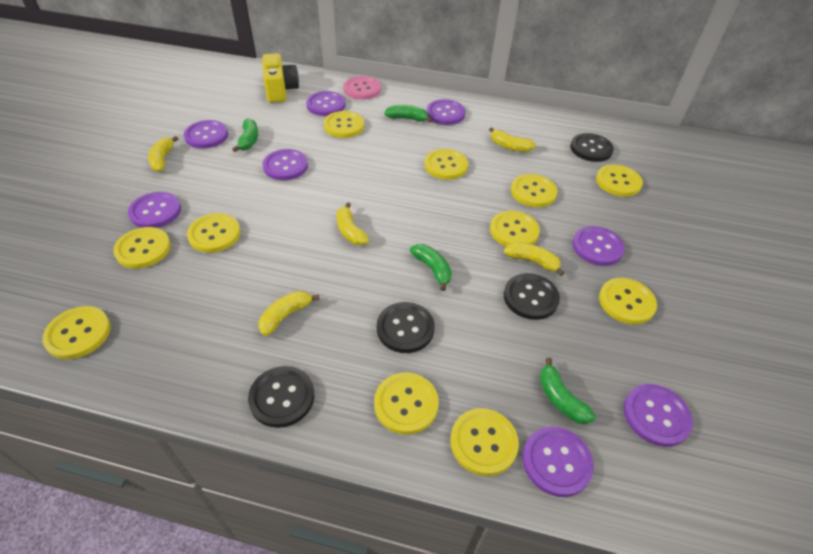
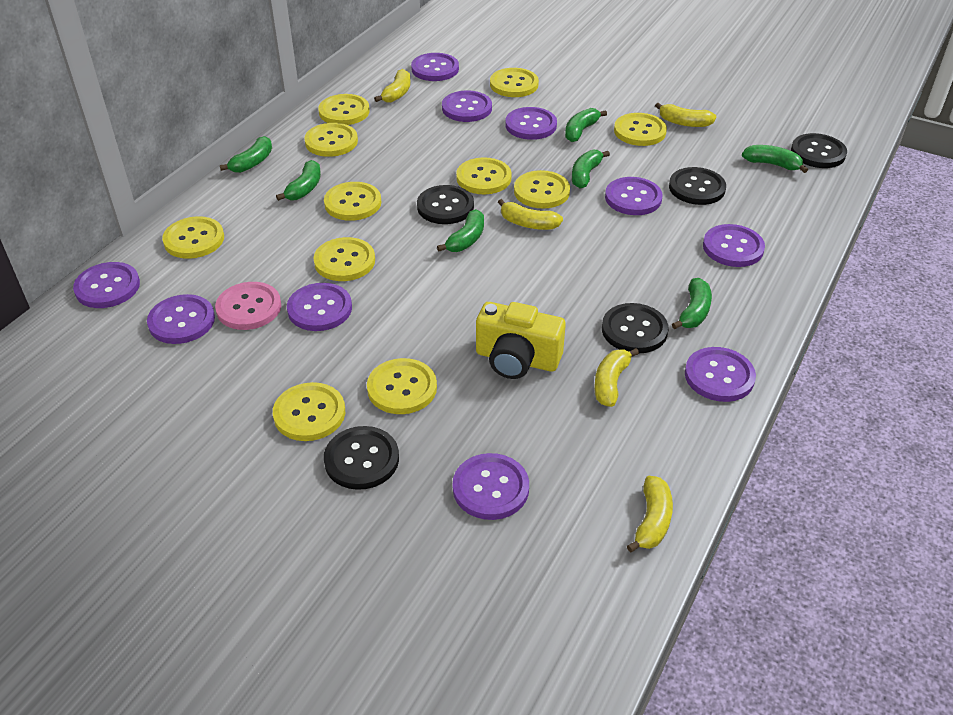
black button: [248,366,314,428] [377,302,435,353] [504,273,560,320] [570,133,614,162] = 4 -> [324,426,399,490] [417,185,474,224] [602,303,668,353] [669,167,726,205] [791,133,847,168] = 5
green banana: [232,118,258,152] [384,105,432,122] [410,244,452,291] [540,358,596,424] = 4 -> [220,136,272,173] [276,160,321,201] [437,209,484,252] [565,108,607,142] [572,150,610,189] [672,278,712,329] [742,145,808,173] = 7
purple button: [128,192,181,228] [184,120,228,149] [263,149,308,180] [306,91,346,116] [427,99,465,125] [522,426,594,497] [572,226,625,266] [623,384,693,447] = 8 -> [73,262,140,308] [147,294,215,344] [287,283,352,331] [411,53,459,81] [442,91,492,122] [453,453,529,520] [505,107,557,140] [605,177,663,215] [685,347,756,402] [703,224,765,267] = 10

